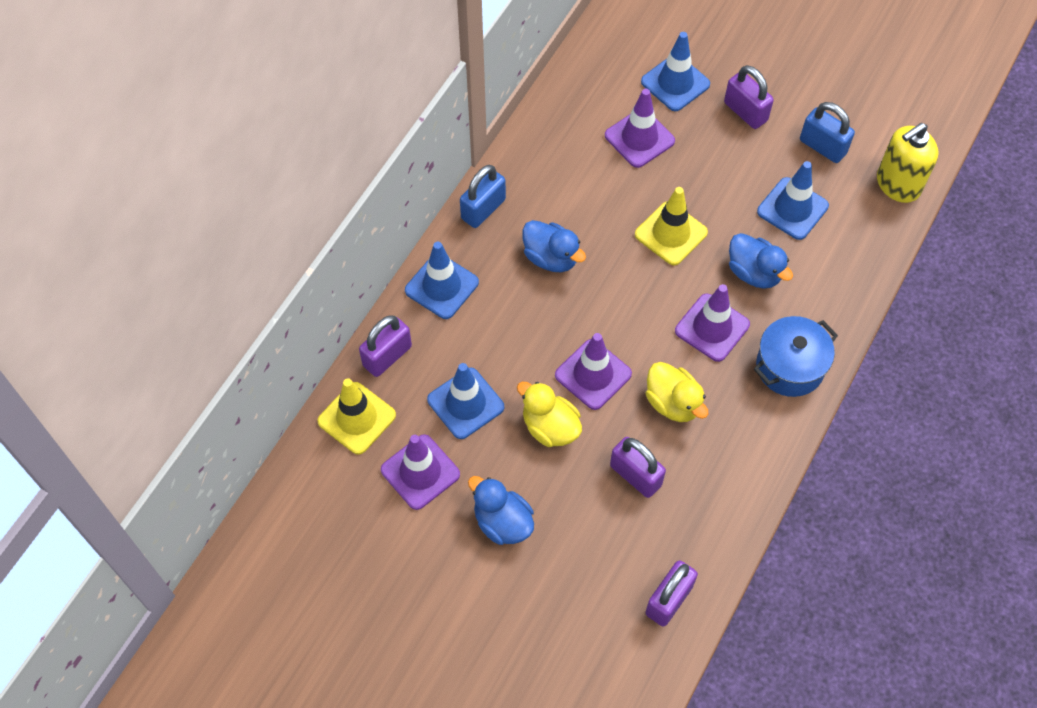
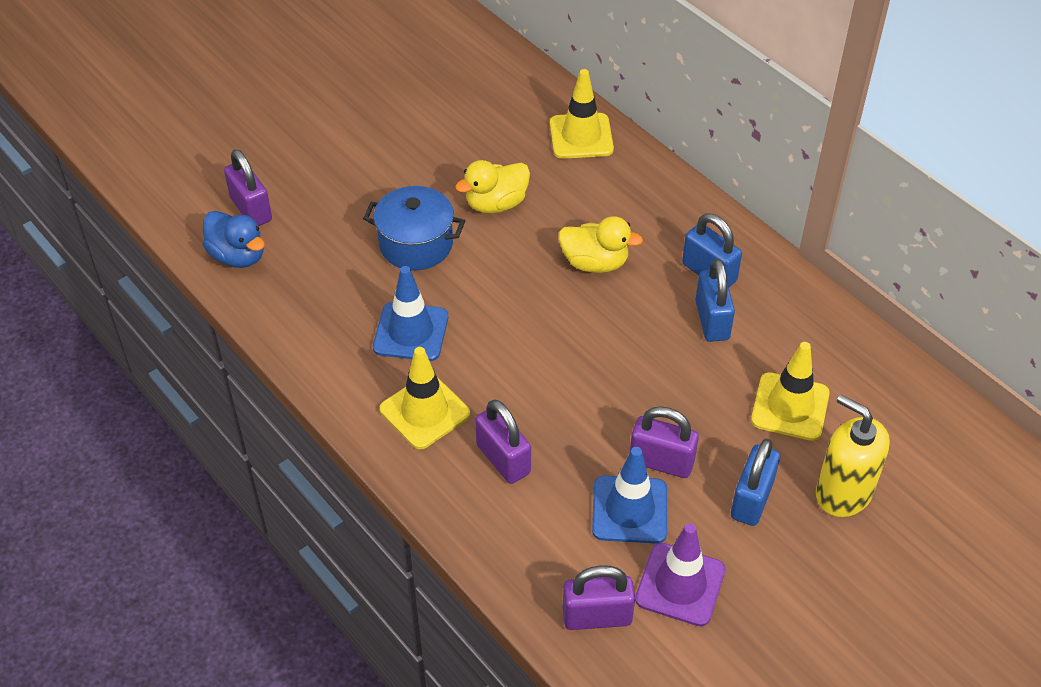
blue duck: [468,476,534,545] [523,220,586,272] [729,233,793,289] = 3 -> [202,211,265,268] = 1
blue padlock: [460,165,506,228] [800,102,855,163] = 2 -> [682,213,742,287] [695,259,735,342] [731,439,780,526] = 3
blue traffic cone: [405,241,479,319] [427,363,504,439] [641,32,710,111] [757,161,829,240] = 4 -> [373,266,448,361] [592,447,667,544] = 2
purple traffic cone: [381,434,460,510] [555,333,632,410] [605,88,675,168] [675,284,750,362] = 4 -> [635,523,725,626] = 1
yellow traffic cone: [317,378,396,455] [635,187,708,265] = 2 -> [380,347,470,449] [550,69,614,159] [751,342,830,441] = 3

